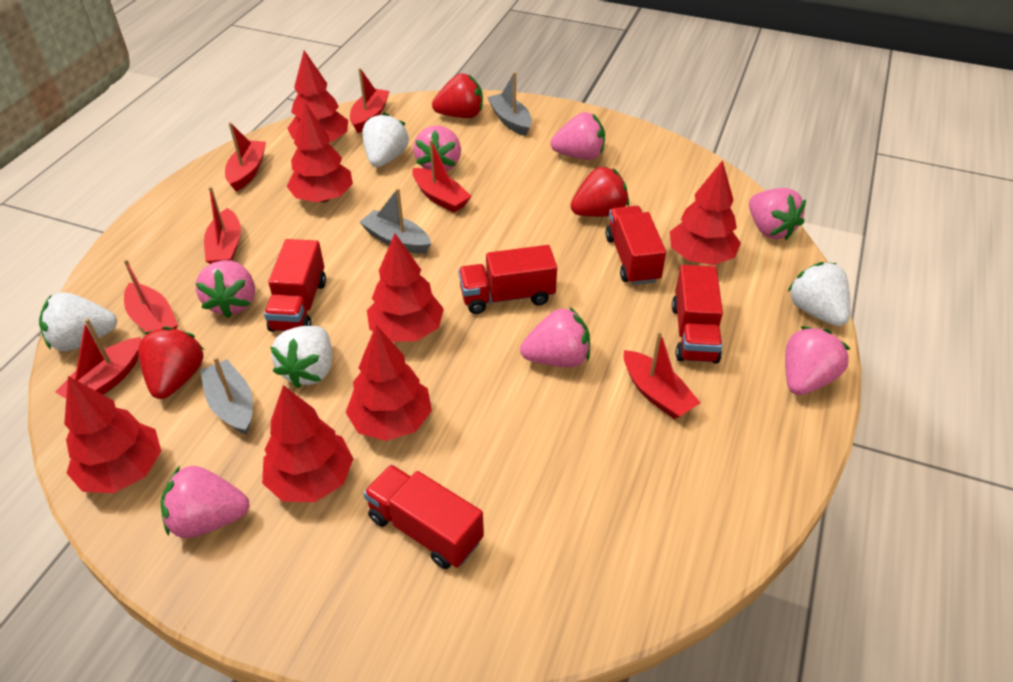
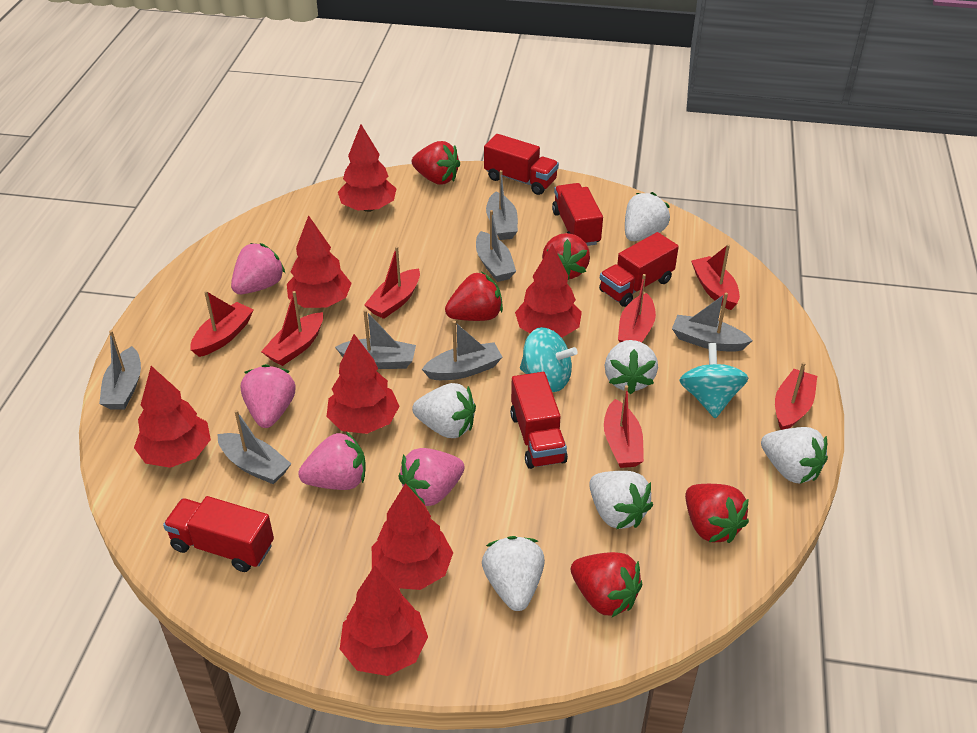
grey boat: [200,357,253,435] [360,188,431,254] [487,72,532,136] = 3 -> [99,330,141,410] [217,410,291,484] [335,310,416,369] [422,321,503,380] [476,210,516,282] [486,170,518,240] [672,292,753,352] = 7
pink strawberry: [161,466,250,538] [195,260,255,318] [413,125,461,172] [520,307,590,368] [551,112,605,160] [749,188,806,240] [785,326,850,395] = 7 -> [231,243,285,294] [241,364,296,428] [298,432,366,490] [398,448,465,506] = 4
red strawberry: [138,327,204,399] [432,73,483,118] [571,166,629,217] = 3 -> [412,141,460,185] [445,272,503,321] [542,233,590,280] [571,552,643,617] [685,484,749,543] = 5
turquoise spinning top: none = 0 -> [520,327,578,392] [679,343,748,418] = 2
white strawberry: [39,292,117,351] [270,326,332,388] [362,113,409,167] [787,262,851,326] = 4 -> [412,383,476,438] [482,536,545,611] [589,471,653,529] [605,340,658,394] [625,192,670,241] [761,427,828,484] = 6

